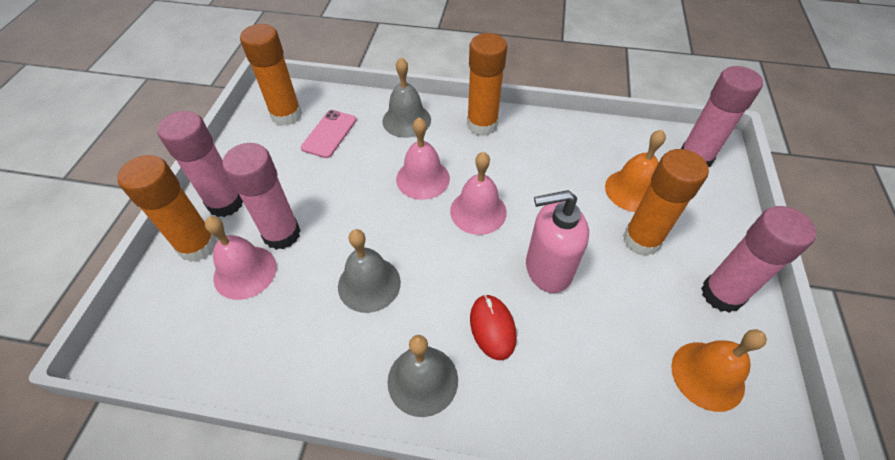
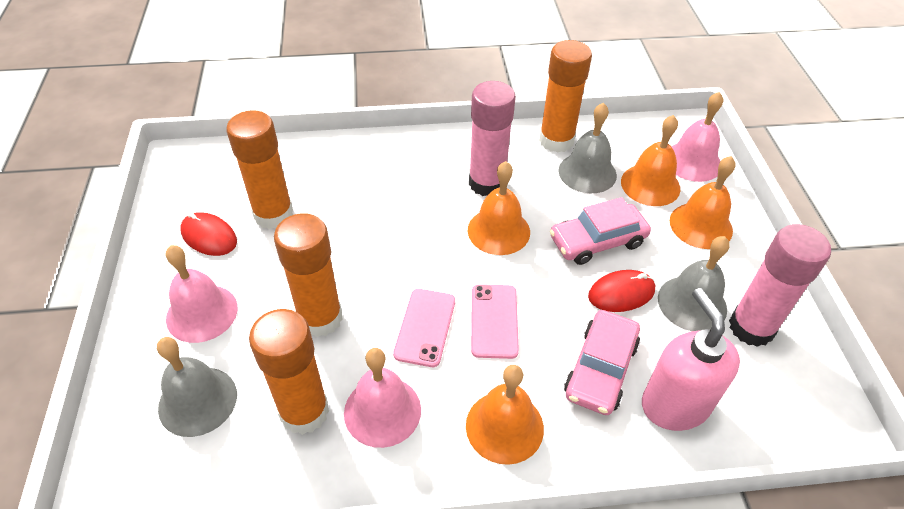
orange bell: [605,130,666,212] [671,329,767,412] = 2 -> [466,365,544,465] [468,161,530,255] [621,115,680,206] [670,156,736,249] = 4
pink car: none = 0 -> [550,197,651,265] [564,310,640,415] = 2
pink glue stick: [157,111,243,217] [222,143,301,250] [681,66,763,167] [701,206,816,313] = 4 -> [469,81,516,196] [729,224,831,347] = 2
pink phone: [301,110,356,158] = 1 -> [393,289,455,367] [471,284,519,359] = 2
red mouse: [470,295,517,360] = 1 -> [180,212,237,256] [588,270,655,312] = 2

